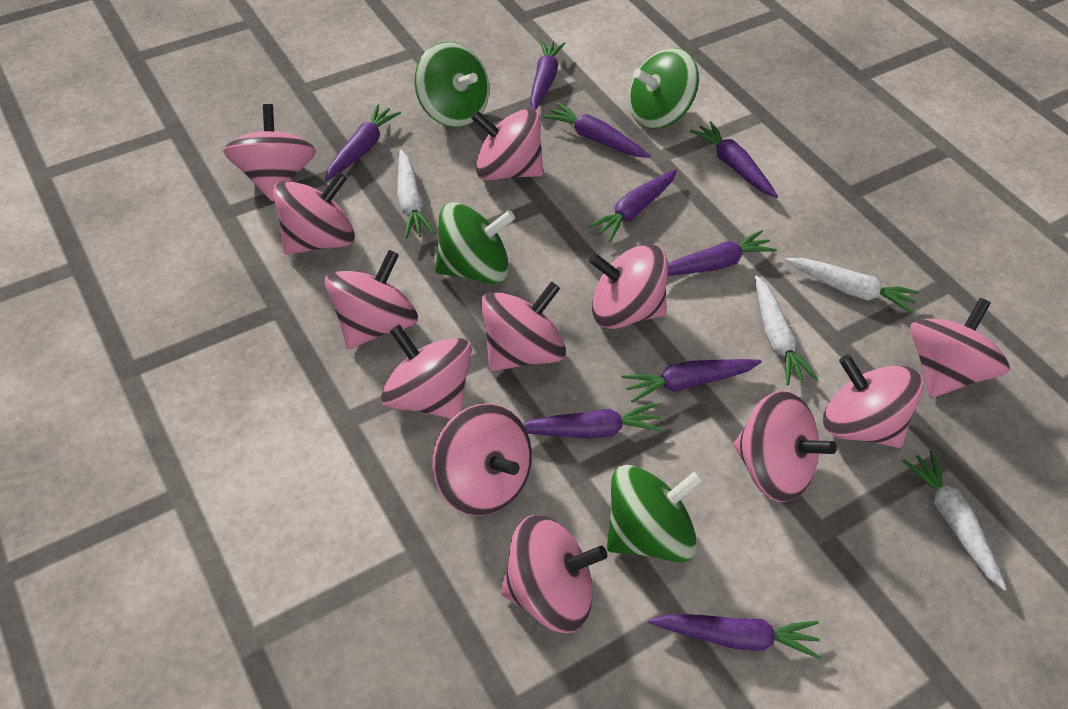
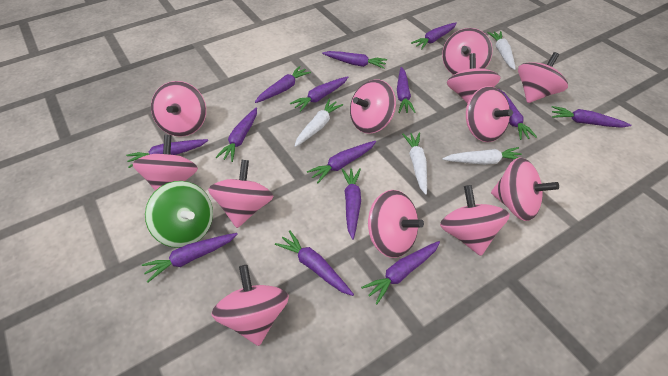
green spinning top: [414,42,489,128] [435,202,515,284] [607,465,704,562] [629,48,699,129] = 4 -> [145,181,213,248] = 1
purple carrot: [325,104,401,181] [522,403,664,439] [530,39,566,110] [543,102,651,158] [587,169,677,242] [622,359,762,403] [648,614,821,659] [668,230,777,276] [690,121,778,198] = 9 -> [126,139,208,168] [142,233,238,282] [216,107,257,162] [255,66,311,103] [275,231,354,296] [290,76,348,112] [307,141,376,183] [322,51,387,69] [342,168,361,240] [361,241,440,304] [397,67,416,113] [411,22,457,50] [498,89,537,140] [552,106,632,128] = 14

